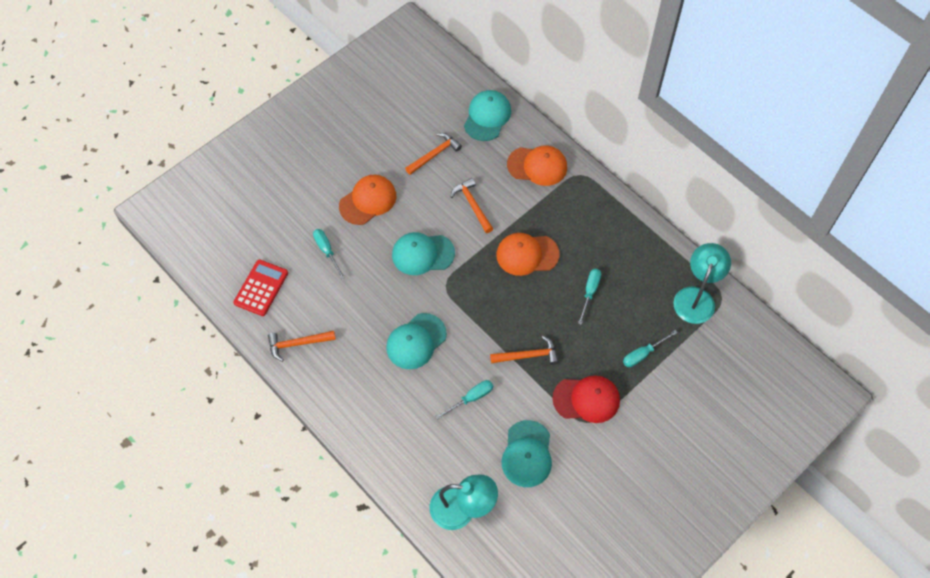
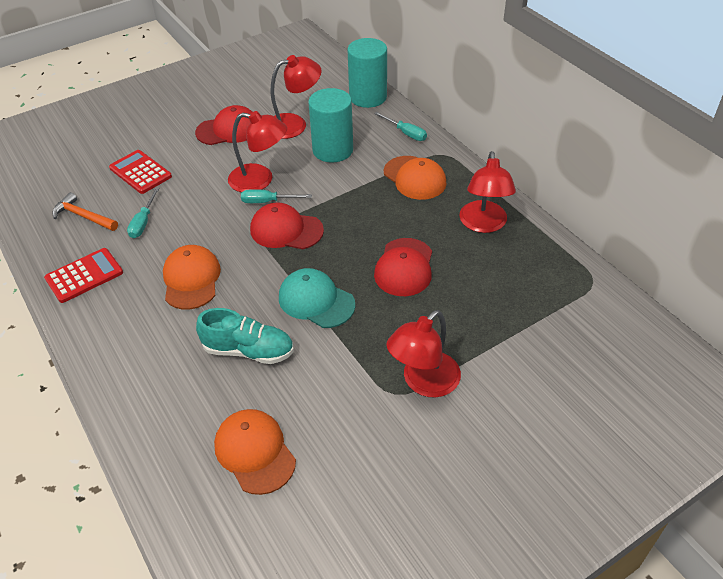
orange hammer: [268,331,336,362] [405,133,462,175] [451,178,493,233] [490,336,559,365] = 4 -> [52,192,118,231] = 1
red calculator: [234,259,288,316] = 1 -> [44,248,123,303] [109,150,172,194] = 2
red cap: [552,375,620,423] = 1 -> [195,105,252,145] [250,202,324,249] [374,238,432,296] = 3
red lamp: none = 0 -> [228,111,287,192] [270,55,321,139] [386,310,461,398] [459,151,516,233] = 4
turquoise cap: [386,313,447,369] [392,232,455,275] [464,90,511,141] [501,420,552,487] = 4 -> [279,268,355,328] = 1
turquoise cylinder: none = 0 -> [308,88,353,163] [347,38,387,108] = 2
turquoise lamp: [430,474,498,530] [673,243,731,324] = 2 -> none = 0
turquoise screwdriver: [313,229,345,279] [435,380,493,420] [578,269,601,325] [623,330,678,367] = 4 -> [127,187,159,238] [241,189,312,203] [374,112,427,141] = 3
turquoise shoe: none = 0 -> [196,308,294,364] = 1

